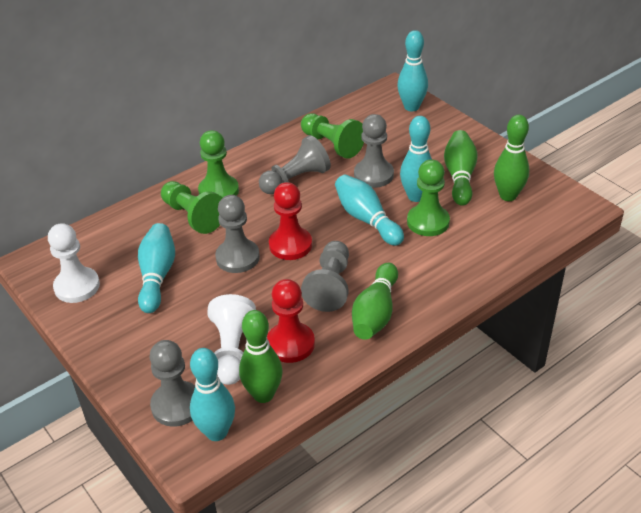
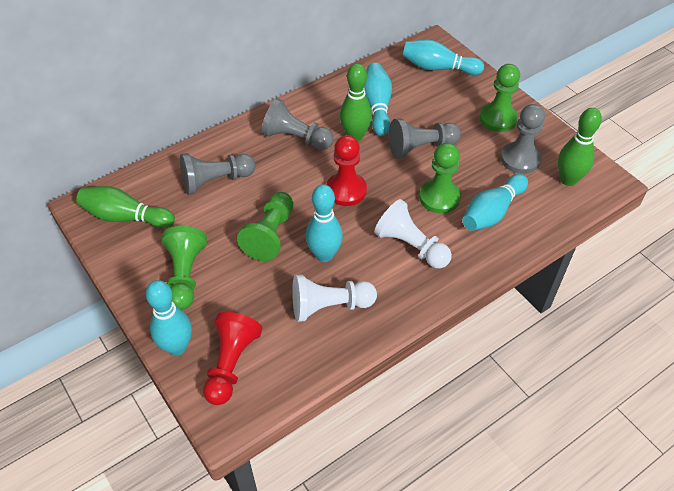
green bowling pin: [239,310,282,403] [352,263,398,340] [444,130,478,206] [494,115,529,201] = 4 -> [76,186,175,228] [340,63,372,141] [558,108,602,186] = 3
grey pawn: [149,340,195,427] [215,195,260,273] [259,135,331,194] [301,241,349,312] [354,114,394,188] = 5 -> [180,153,255,195] [262,98,334,150] [389,118,461,159] [501,104,545,174] = 4

